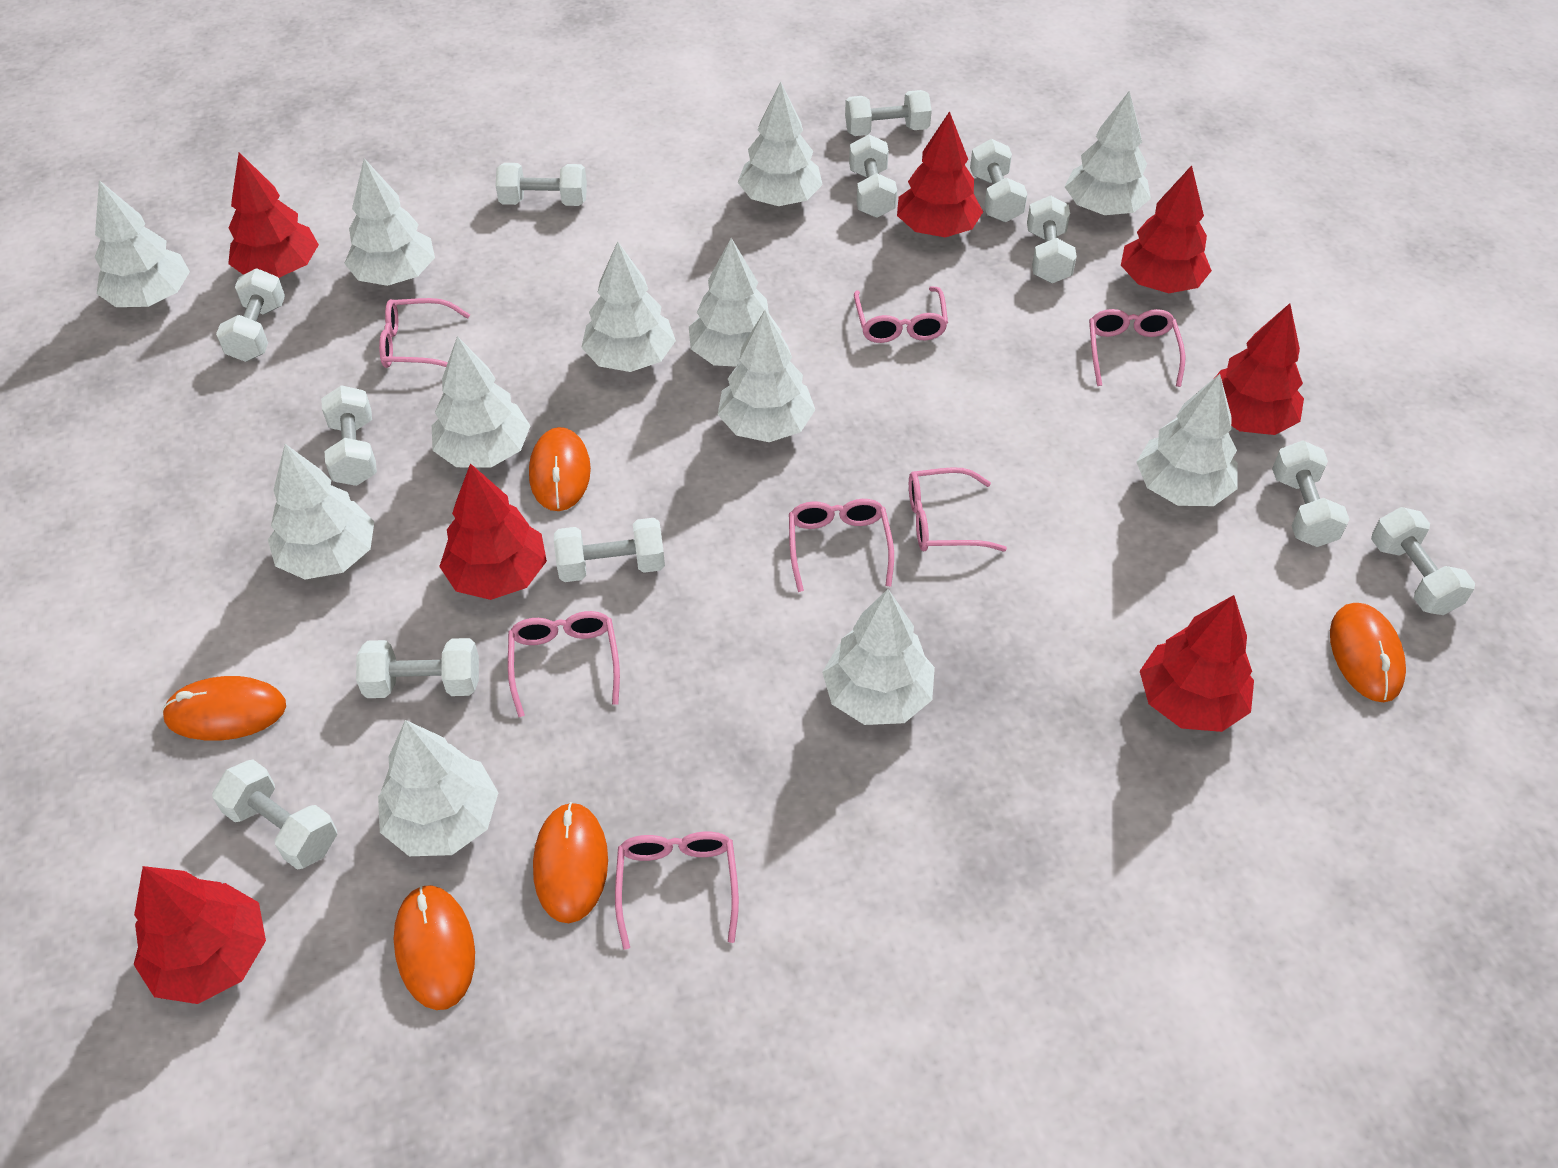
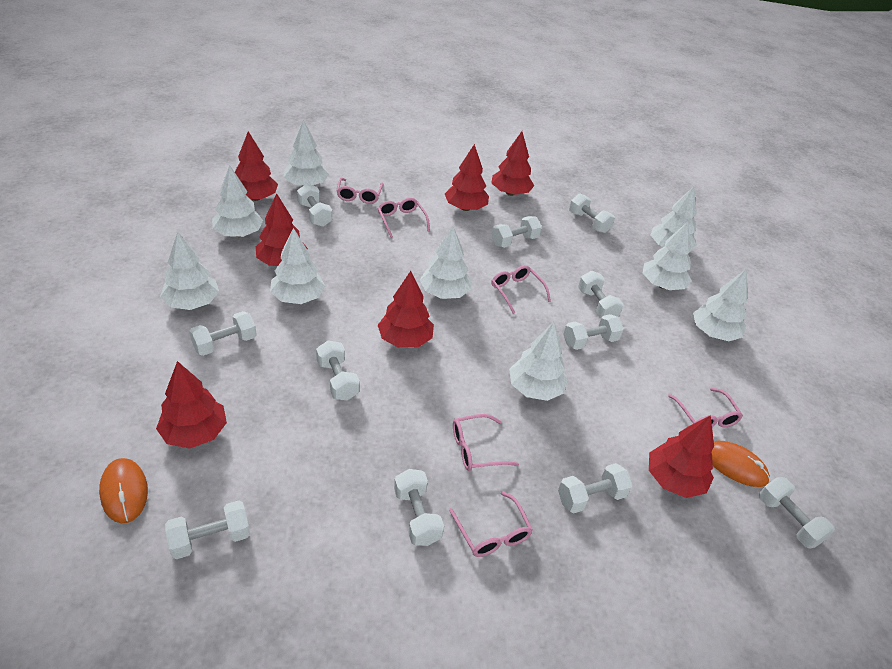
orange mouse: [162,676,286,741] [394,885,475,1010] [529,427,591,511] [533,802,608,923] [1330,603,1406,702] = 5 -> [99,458,148,523] [711,441,770,487] = 2
pink glasses: [379,298,470,368] [508,611,620,717] [615,832,739,950] [789,499,894,592] [854,286,948,343] [909,467,1007,552] [1089,309,1185,387] = 7 -> [336,178,383,204] [378,198,430,238] [449,491,533,557] [453,414,519,471] [491,265,551,314] [668,388,743,427] = 6
white dumbbell: [212,760,337,869] [216,268,285,362] [321,385,377,486] [356,638,479,698] [496,163,587,206] [554,518,665,582] [845,90,932,136] [849,134,897,218] [970,139,1027,222] [1027,196,1077,283] [1272,440,1350,547] [1371,507,1475,615] = 12 -> [165,500,250,559] [189,311,257,356] [297,184,332,227] [316,340,360,401] [394,469,444,546] [491,216,542,248] [558,463,633,513] [563,314,624,350] [569,194,615,233] [578,271,623,318] [759,477,835,549] = 11
white tree: [95,180,190,307] [268,444,374,580] [344,158,435,286] [378,720,498,856] [432,336,530,467] [581,241,676,372] [689,238,782,367] [717,310,815,442] [737,81,823,206] [822,589,935,725] [1065,91,1151,215] [1136,374,1238,506] = 12 -> [160,232,219,310] [212,165,263,237] [270,228,325,304] [284,120,329,186] [420,226,471,299] [509,322,568,401] [643,222,692,290] [651,186,697,249] [693,269,748,341] = 9

